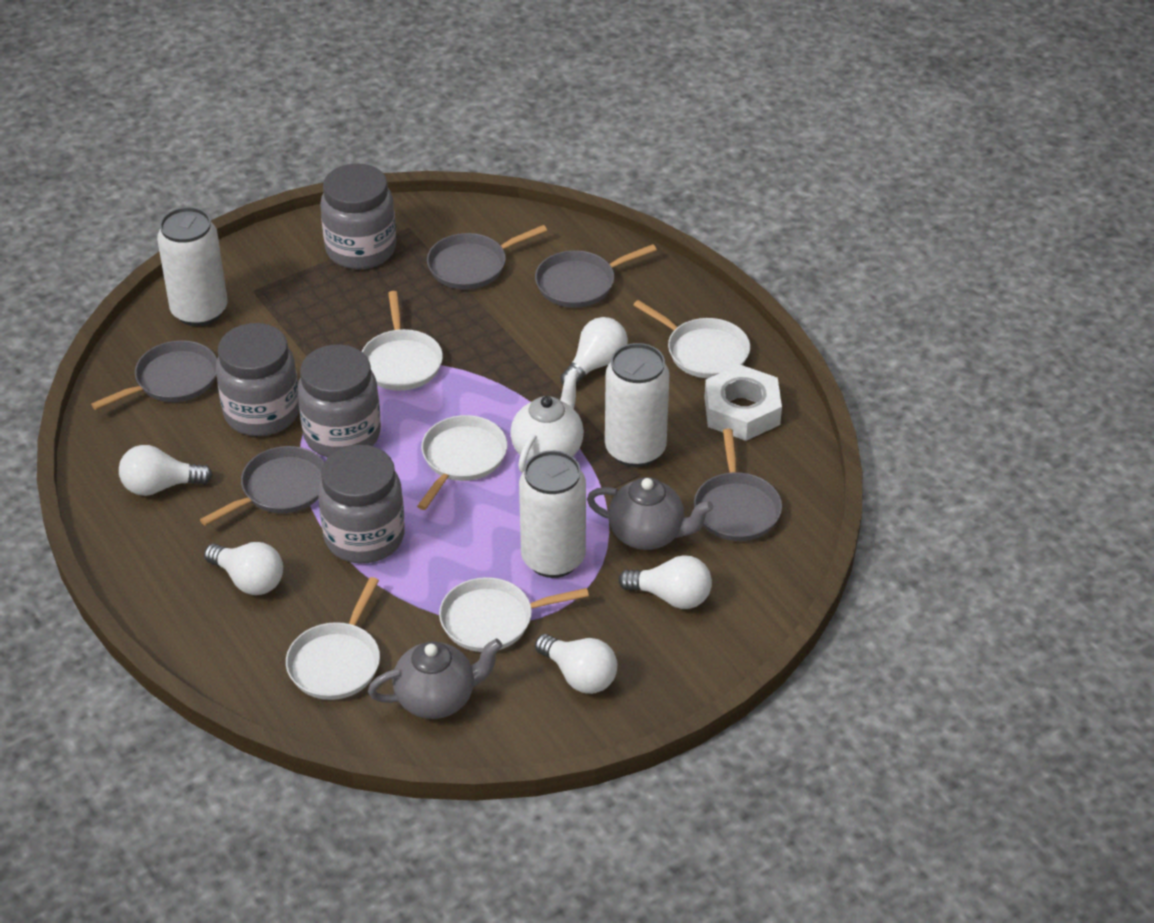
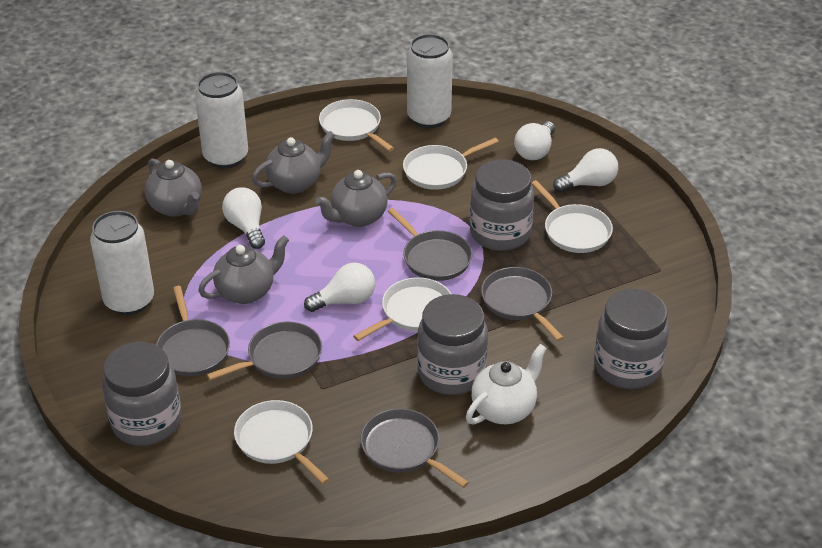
grey teapot: [368,639,503,719] [587,477,713,550] = 2 -> [145,158,202,217] [198,235,289,304] [252,131,335,194] [315,170,397,227] = 4
white light bulb: [119,445,213,496] [204,542,283,595] [535,634,617,694] [560,317,628,385] [618,555,712,609] = 5 -> [222,187,265,249] [304,263,375,312] [514,121,555,160] [553,148,618,192] = 4
white nut: [705,364,782,441] = 1 -> none = 0

